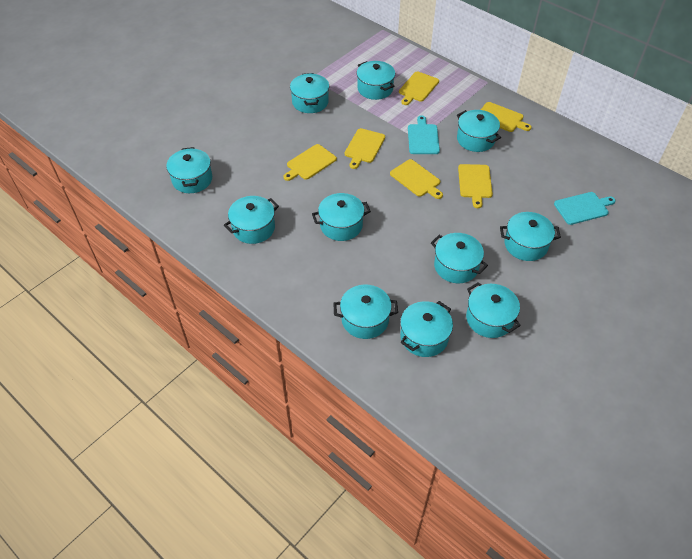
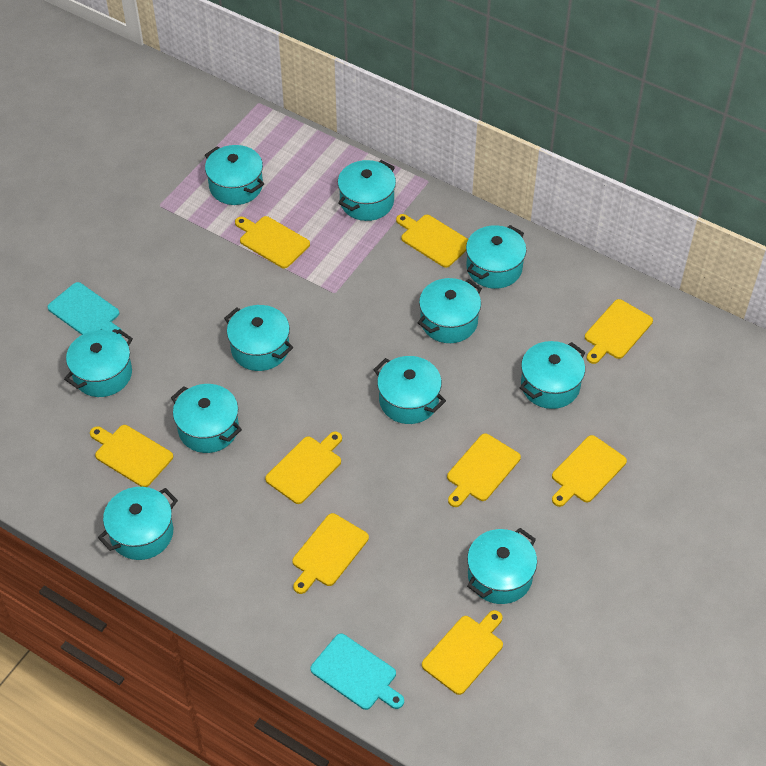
yellow cutting board: [284,144,337,181] [344,128,385,169] [390,159,443,199] [399,71,439,105] [458,164,493,208] [481,102,532,132] = 6 -> [90,425,173,487] [235,216,310,268] [265,431,342,504] [292,513,369,594] [396,214,468,268] [422,610,503,695] [447,433,521,507] [552,435,627,507] [585,299,653,364] = 9

